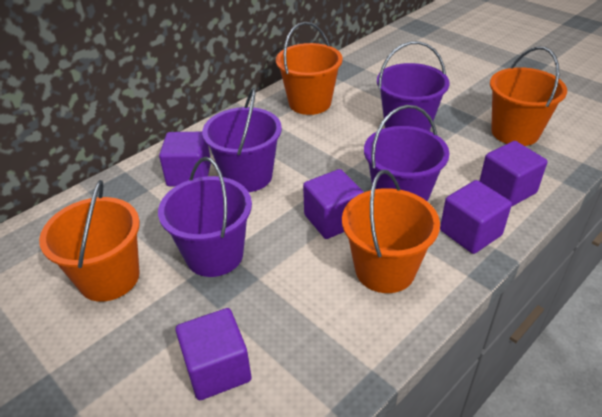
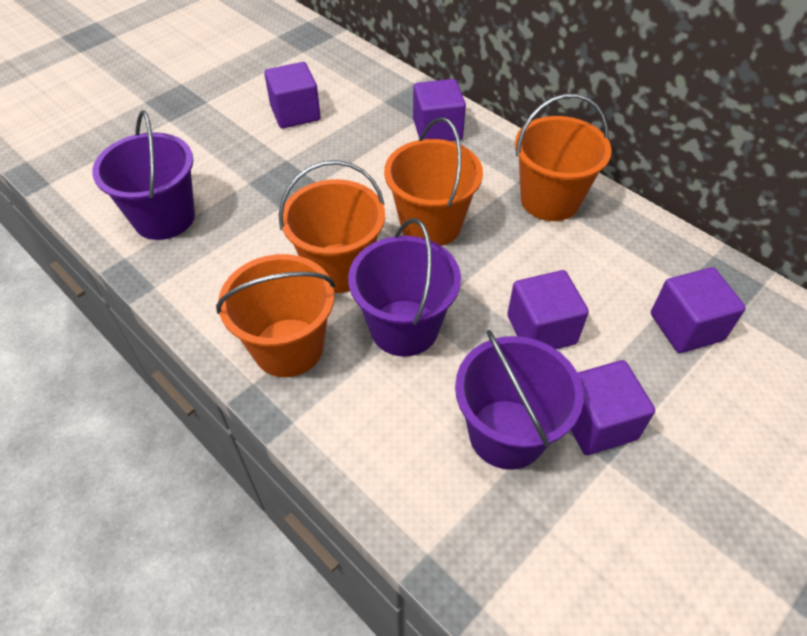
purple bucket: [158,157,252,277] [202,88,282,192] [364,105,449,202] [377,41,450,131] = 4 -> [92,110,195,240] [348,218,461,357] [455,330,583,470] = 3

